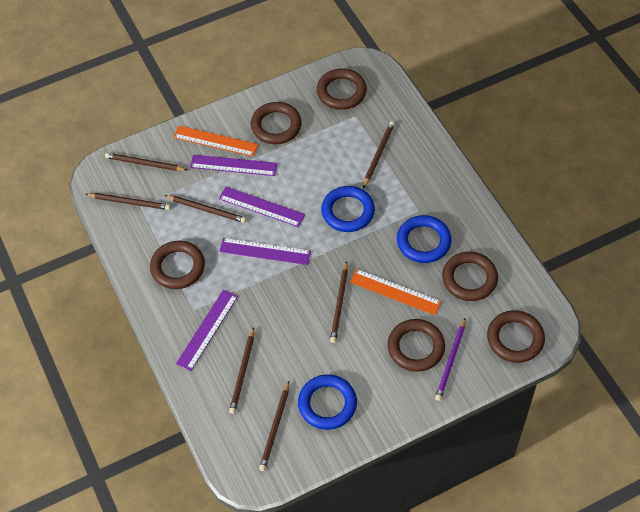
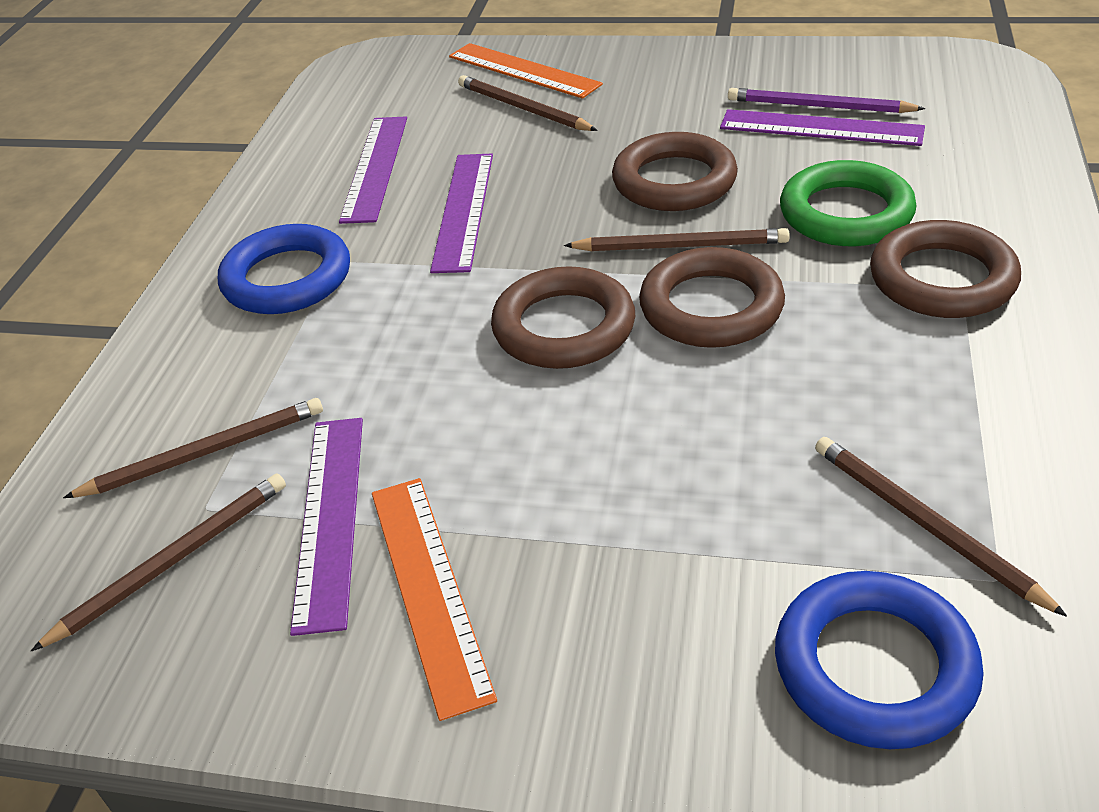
blue ring: [298,374,357,430] [321,186,375,232] [397,215,452,263] = 3 -> [218,224,350,314] [775,571,984,749] = 2
brown pencil: [86,193,170,210] [105,153,187,171] [164,195,246,223] [229,327,254,414] [259,381,289,471] [330,261,348,343] [363,121,395,188] = 7 -> [31,473,286,651] [63,398,323,498] [458,75,598,131] [564,228,790,251] [815,437,1067,617] = 5
brown ring: [150,241,205,289] [251,102,302,144] [317,68,367,110] [387,319,445,372] [442,252,498,301] [487,310,545,363] = 6 -> [491,266,635,369] [612,132,738,211] [639,247,785,348] [870,220,1021,318] = 4
green ring: none = 0 -> [780,160,917,246] = 1

